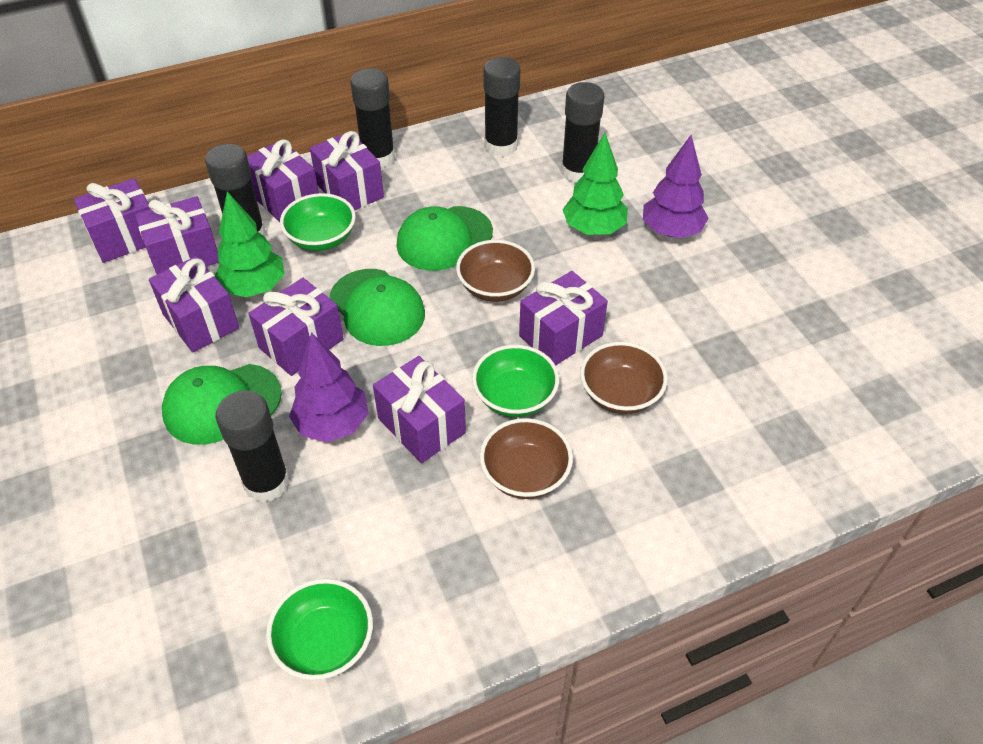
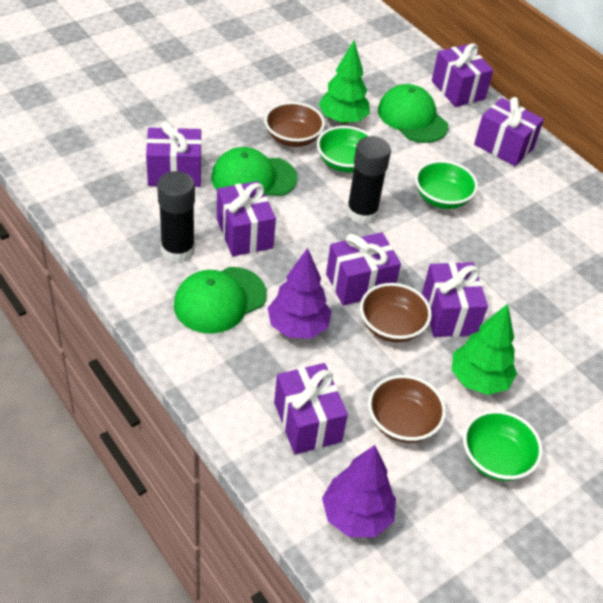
black glue stick: [205,144,266,237] [215,390,290,502] [351,68,395,168] [483,57,520,157] [561,82,604,183] = 5 -> [157,171,195,263] [347,136,391,224] = 2
purple gift: [73,178,150,263] [135,196,219,274] [149,256,239,352] [247,139,319,222] [248,278,344,376] [310,131,384,211] [373,356,466,463] [519,271,608,366] = 8 -> [146,121,202,187] [217,181,276,257] [274,363,348,454] [326,232,401,306] [422,262,488,337] [432,43,493,107] [474,97,544,166] = 7

